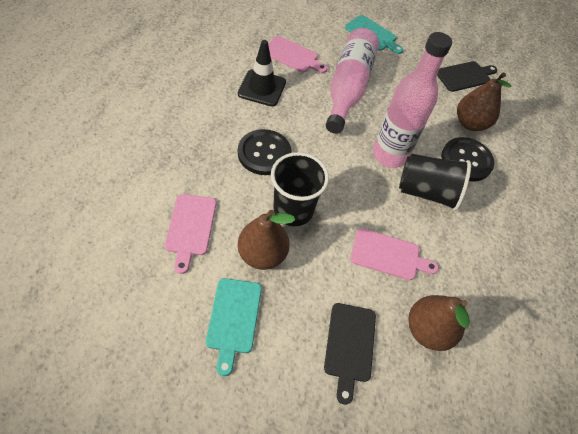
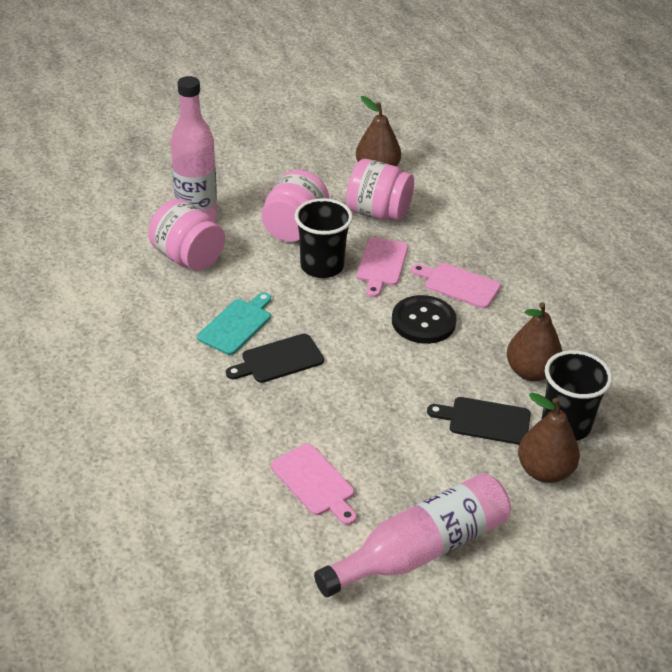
black button: [238,129,291,175] [441,137,494,182] = 2 -> [392,295,457,344] = 1
black traffic cone: [238,40,286,106] = 1 -> none = 0
pink jar: none = 0 -> [148,199,225,271] [262,170,329,242] [346,159,414,221] = 3
turquoise cutting board: [206,278,262,376] [345,15,403,54] = 2 -> [197,292,271,355] = 1

